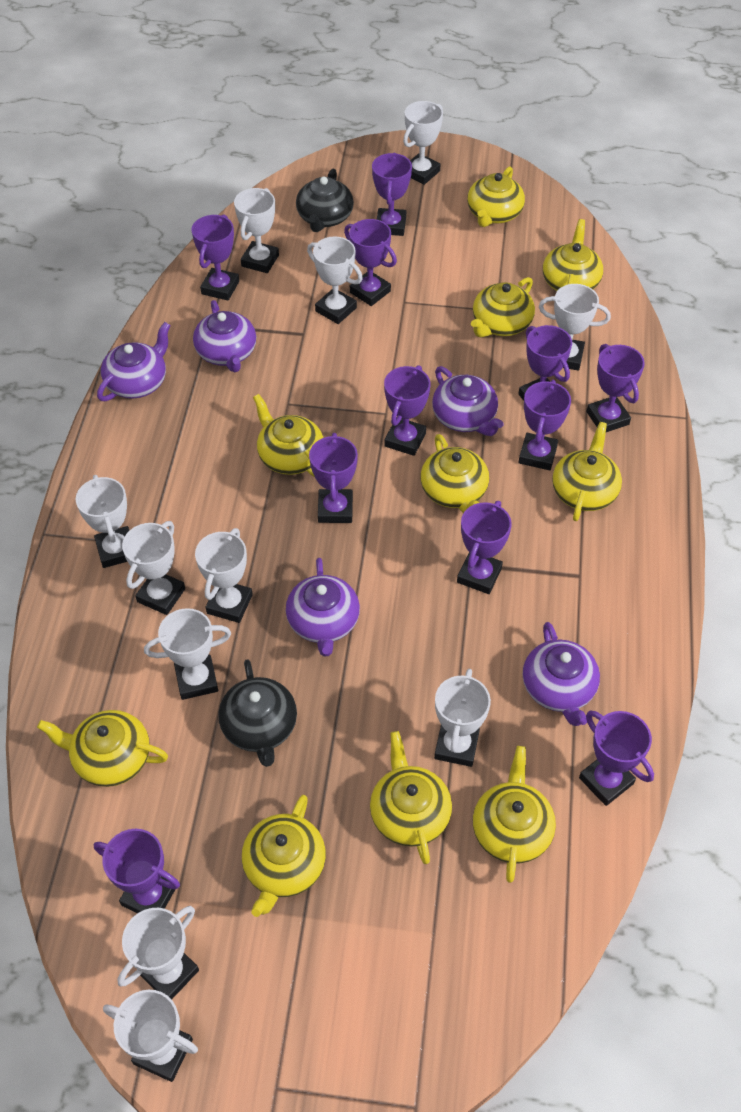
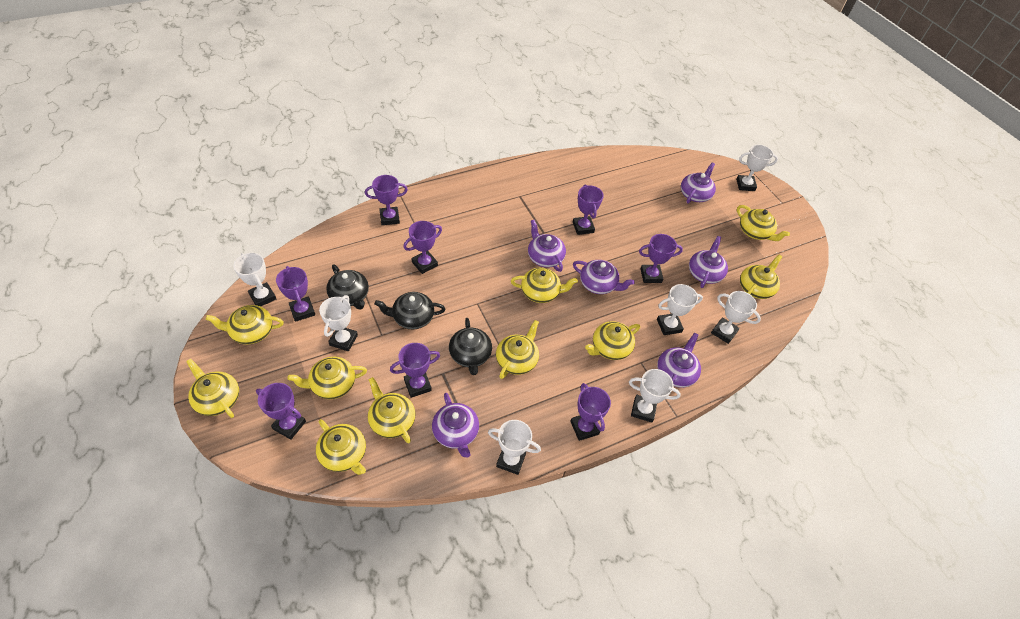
black teapot: [218,659,297,767] [296,168,354,232] = 2 -> [326,264,369,310] [375,292,446,329] [449,318,492,375] = 3
purple teapot: [97,322,171,401] [193,300,256,373] [286,558,360,657] [432,366,503,436] [523,622,600,726] = 5 -> [432,393,479,458] [528,220,566,272] [573,260,635,294] [657,333,701,388] [681,162,716,203] [689,236,728,288] = 6
purple trophy: [94,829,180,913] [191,214,239,300] [309,433,358,523] [344,219,397,306] [372,153,412,236] [384,365,431,456] [457,501,512,594] [518,325,572,401] [518,380,571,470] [579,711,654,806] [586,344,645,432] = 11 -> [256,383,306,440] [276,266,315,322] [365,175,408,225] [390,343,440,398] [403,221,442,274] [570,383,611,441] [573,185,604,235] [639,234,683,283] = 8
white trophy: [76,475,129,568] [103,990,198,1082] [117,906,199,1000] [122,521,185,615] [144,608,231,700] [195,528,253,623] [234,188,279,273] [307,236,363,324] [403,101,443,185] [434,669,491,767] [539,284,611,371] = 11 -> [233,253,276,306] [319,295,358,351] [488,420,541,475] [629,369,681,423] [657,284,703,335] [711,291,761,344] [736,145,778,191] = 7

